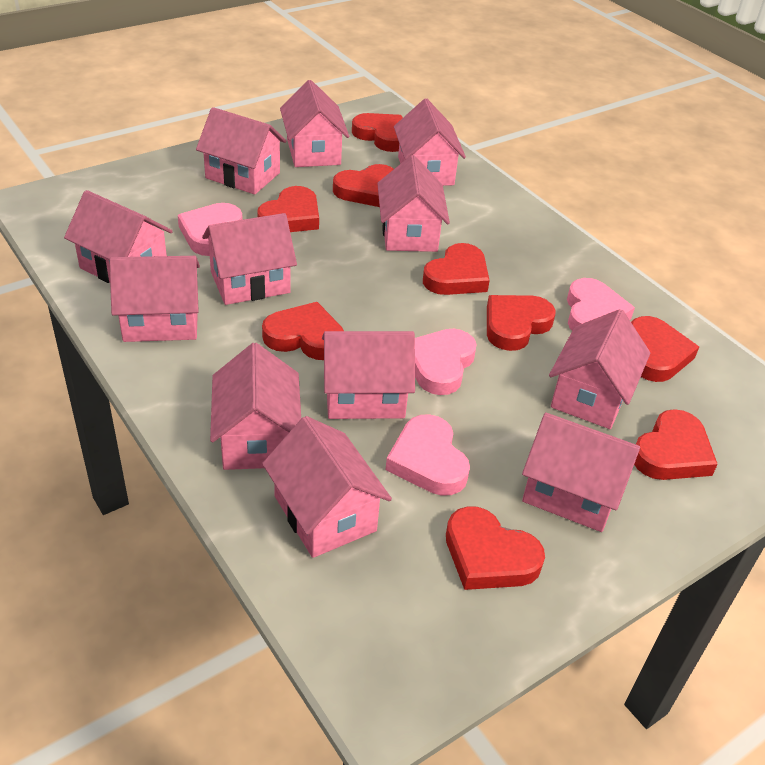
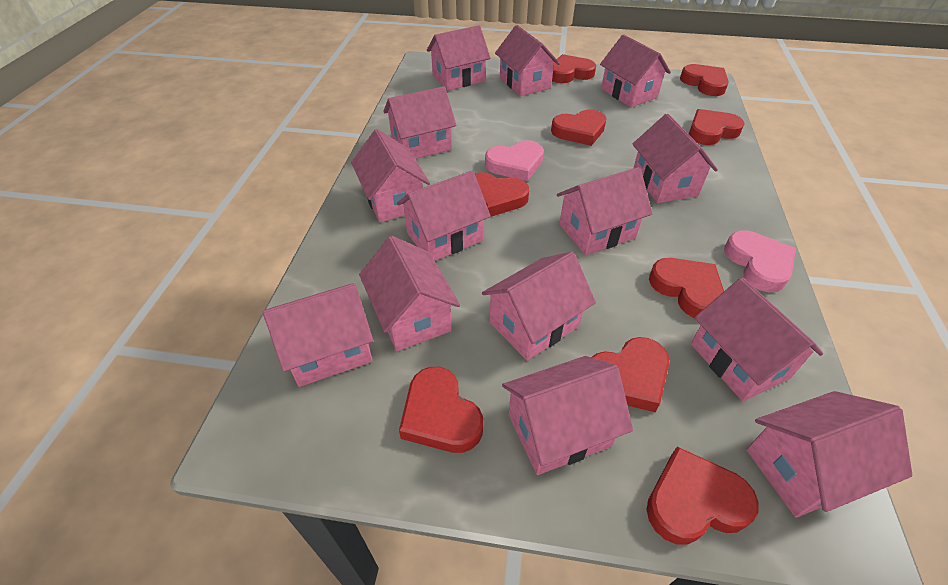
pink heart: [178,203,243,256] [386,414,470,496] [415,329,477,395] [567,278,635,331] = 4 -> [485,140,544,181] [724,230,796,292] = 2
pink house: [64,190,173,283] [109,256,200,342] [196,107,286,194] [202,213,297,305] [210,343,301,470] [262,416,392,558] [280,80,349,167] [322,331,415,419] [377,155,450,252] [394,99,466,186] [522,412,640,532] [549,309,650,429] = 12 -> [263,283,373,387] [351,129,430,222] [359,236,460,351] [383,86,456,159] [397,171,491,261] [427,25,490,91] [482,252,596,361] [495,25,560,96] [502,356,633,475] [557,167,653,255] [600,35,671,107] [633,114,718,203] [691,277,823,401] [746,391,913,517] = 14

